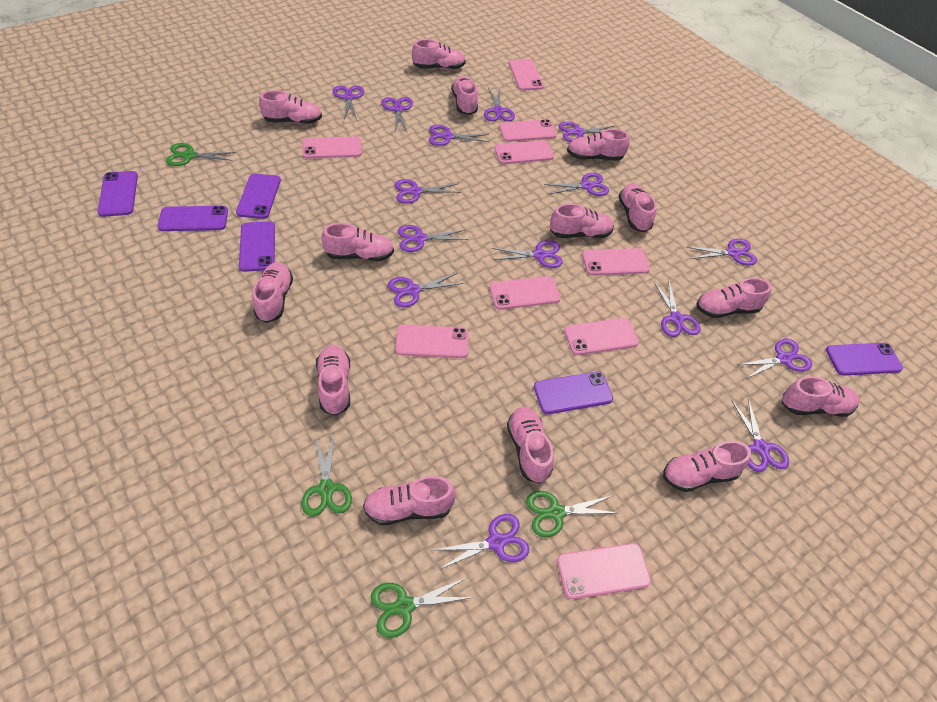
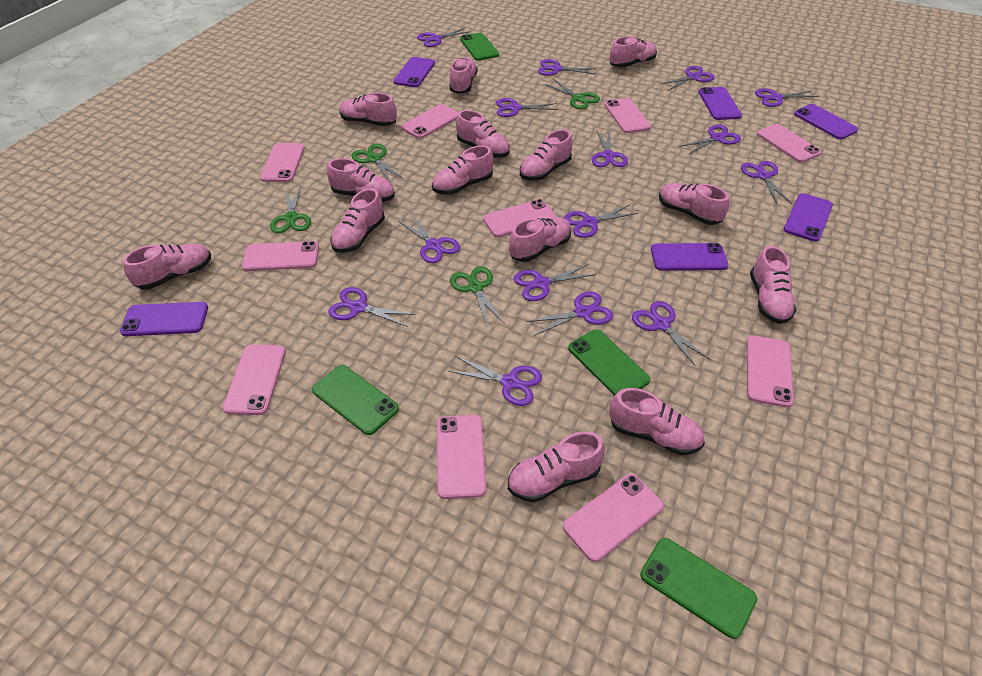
green phone: none = 0 -> [312,365,399,435] [460,33,499,61] [568,329,650,396] [640,538,757,639] = 4
pink phone: [303,136,362,159] [395,325,468,358] [489,276,561,310] [494,140,554,164] [499,119,557,142] [509,59,544,90] [557,543,651,599] [564,318,639,355] [582,248,650,275] = 9 -> [223,345,286,415] [242,241,319,271] [260,143,305,182] [401,104,459,139] [437,415,486,499] [483,199,556,238] [563,473,664,562] [604,98,651,133] [747,335,794,408] [757,124,821,163] = 10

